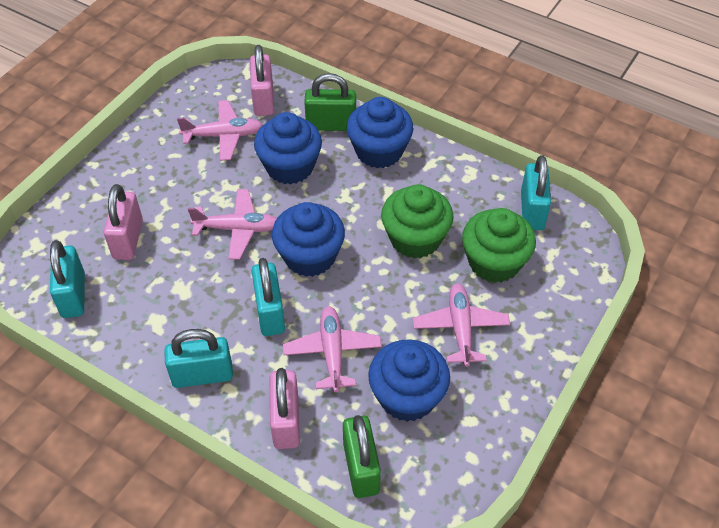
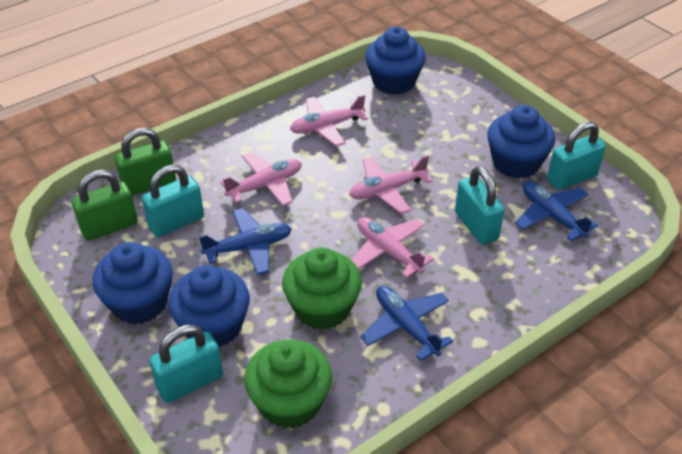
blue plane: none = 0 -> [199,208,292,275] [361,286,453,361] [515,181,598,241] = 3
pink padlock: [104,184,143,260] [250,45,274,116] [270,368,300,449] = 3 -> none = 0

